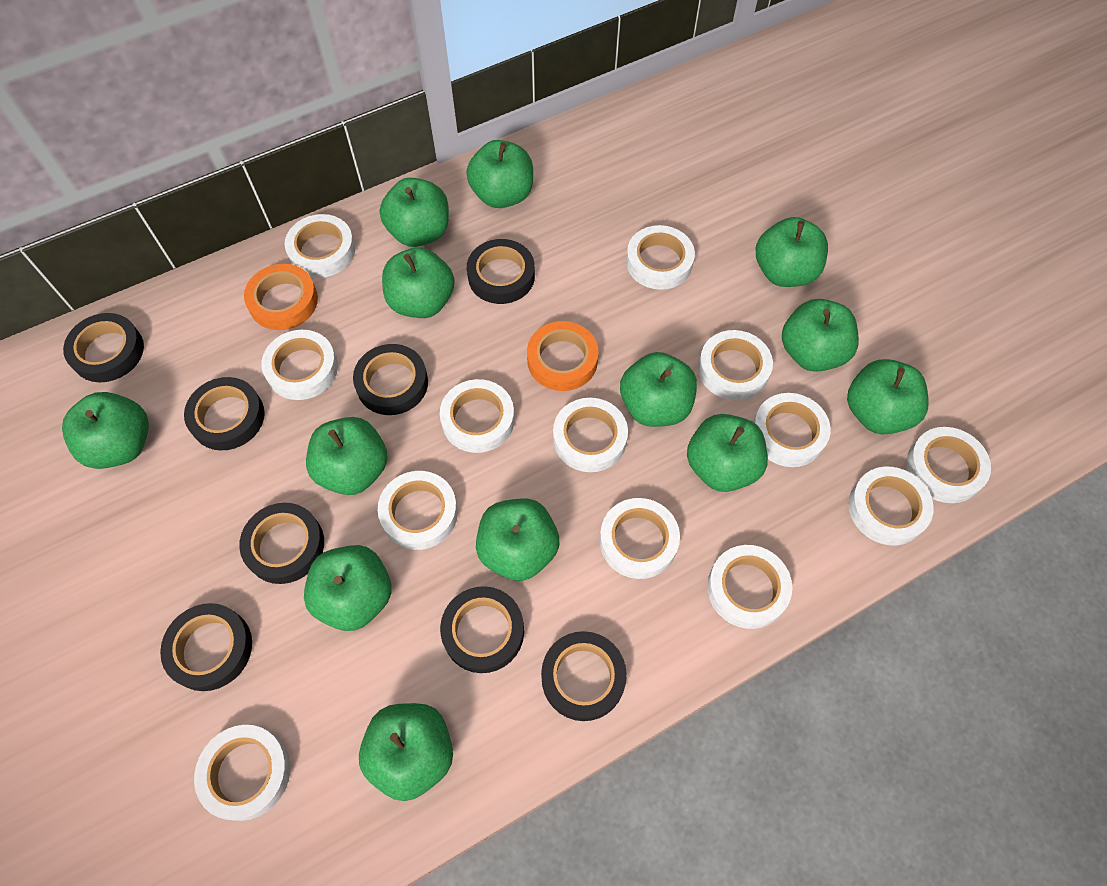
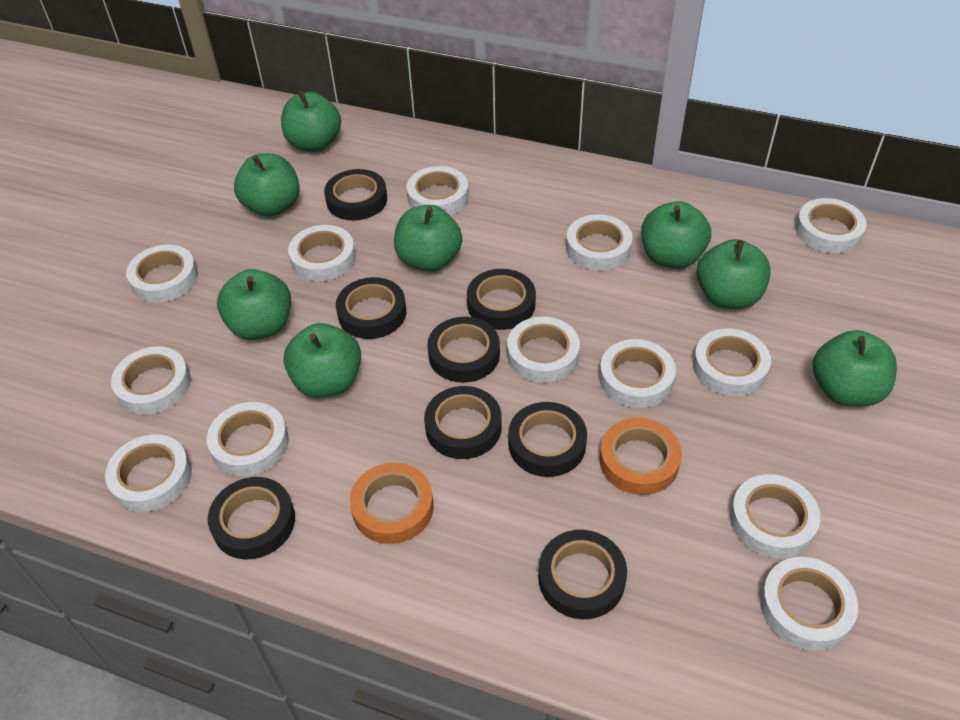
green apple: [62,392,149,469] [304,545,392,631] [306,417,388,495] [359,703,453,801] [380,178,449,247] [382,247,455,318] [466,140,533,208] [476,499,559,581] [620,352,697,427] [687,414,768,492] [756,217,828,287] [782,299,859,372] [847,359,928,435] = 13 -> [217,269,291,340] [234,153,300,217] [281,91,341,152] [283,323,361,398] [394,205,462,272] [641,201,711,269] [696,239,771,309] [813,330,897,406] = 8

